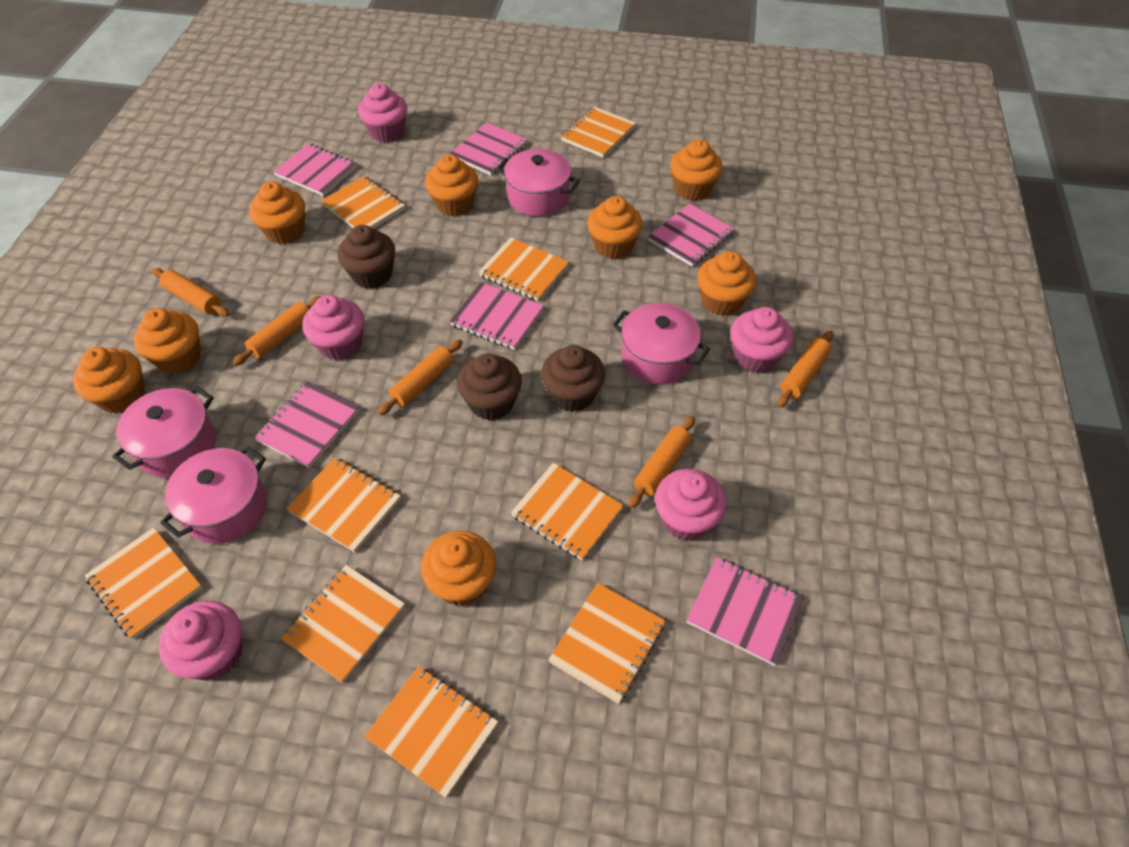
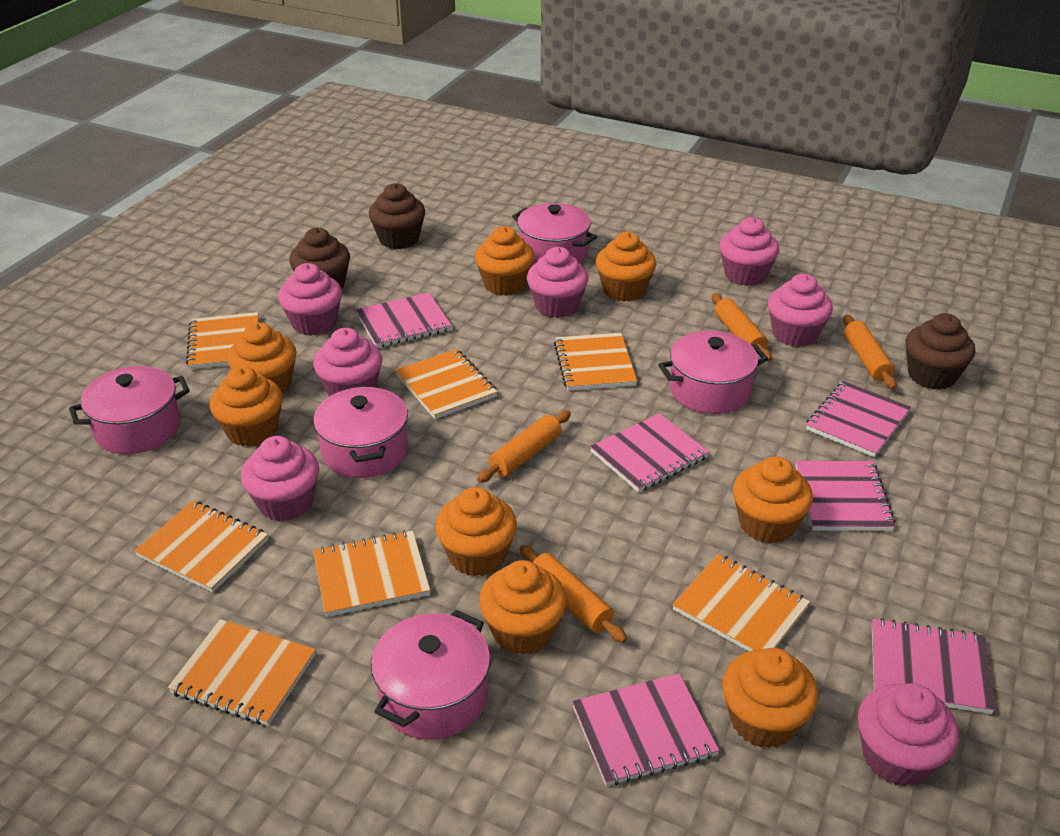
orange notebook: [84,527,202,639] [281,565,405,683] [287,457,401,553] [321,176,405,229] [364,666,498,798] [478,237,569,301] [511,463,624,561] [548,583,666,704] [561,106,636,158] = 9 -> [134,501,268,592] [168,619,316,726] [186,312,258,369] [313,530,430,616] [395,349,498,419] [554,333,637,391] [672,554,810,651] = 7
orange rolling pin: [152,268,229,317] [233,296,322,366] [378,339,463,415] [629,416,695,508] [778,330,833,408] = 5 -> [477,411,571,483] [520,545,627,643] [712,293,772,361] [843,315,897,390] = 4
pink cupcake: [159,601,243,681] [303,295,364,360] [358,83,407,143] [655,469,727,541] [730,307,793,373] = 5 -> [241,436,319,521] [278,263,342,336] [313,328,382,396] [527,247,588,318] [719,217,779,286] [768,274,833,347] [858,683,959,786] = 7
pink pot: [112,386,216,478] [160,446,268,544] [496,149,580,216] [612,303,710,385] = 4 -> [69,366,190,454] [313,385,408,478] [371,610,490,740] [512,203,597,265] [658,331,768,414] = 5

